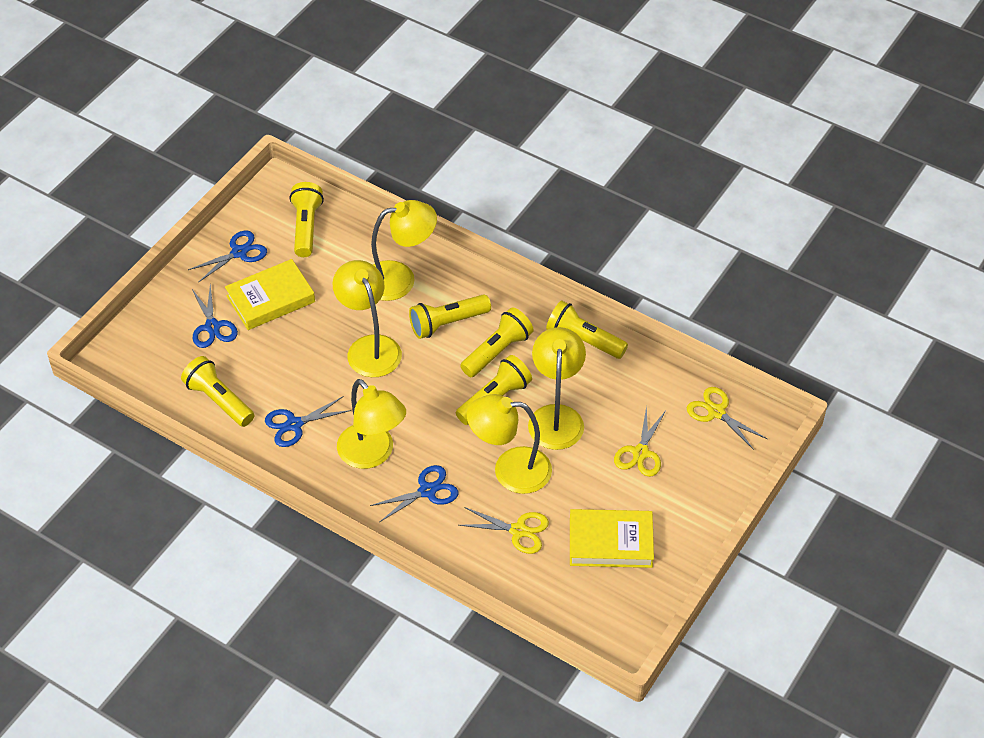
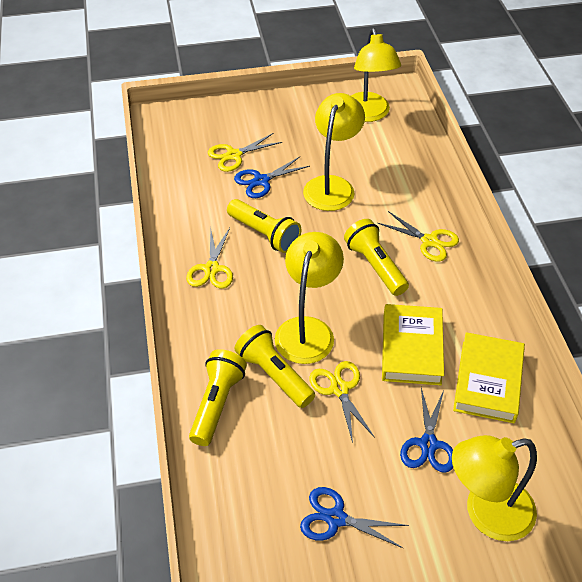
blue scissors: [188,231,267,283] [192,284,238,348] [265,396,351,447] [370,465,458,522] = 4 -> [234,157,310,198] [300,487,409,549] [400,388,454,473] = 3
yellow flashlight: [181,356,254,427] [289,182,324,257] [409,294,491,339] [456,355,532,425] [460,307,534,377] [546,301,628,359] = 6 -> [189,349,247,446] [227,199,301,253] [234,325,315,408] [344,219,409,296] = 4
yellow lamp: [333,260,402,377] [337,379,406,469] [371,200,437,301] [467,394,552,494] [528,327,586,450] = 5 -> [275,232,344,364] [303,93,365,211] [351,28,401,122] [452,435,537,541] = 4
yellow scissors: [459,507,549,554] [614,406,666,477] [687,387,767,450] = 3 -> [186,228,233,289] [208,133,282,172] [309,361,375,443] [378,211,459,262] = 4

